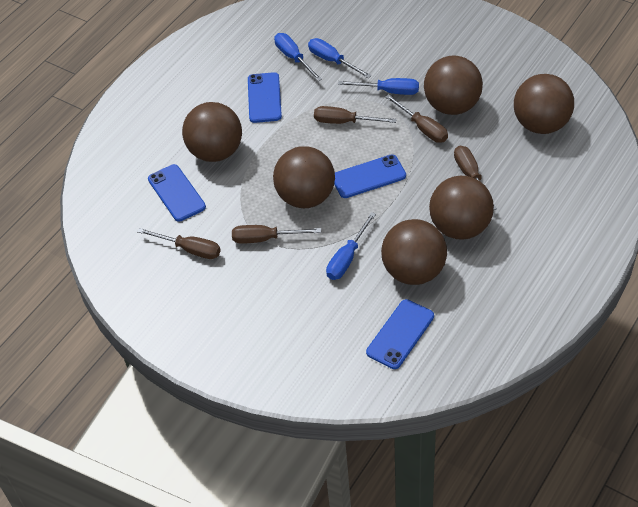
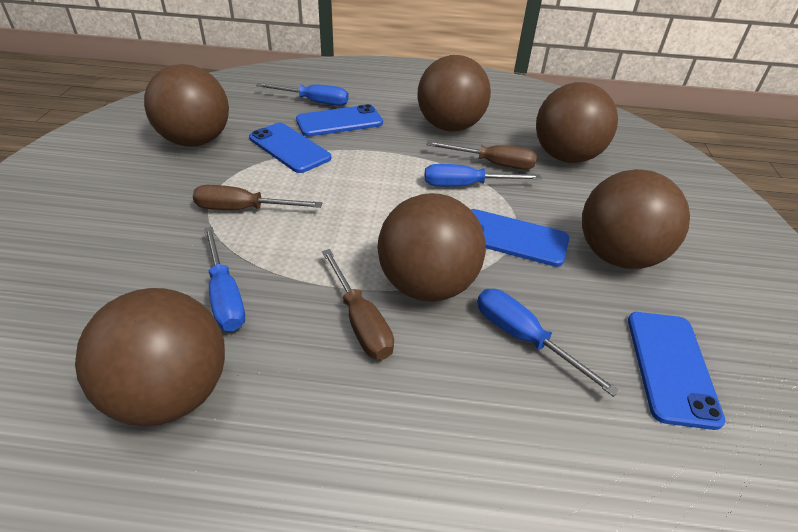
brown screwdriver: [137,228,221,259] [232,225,321,244] [314,106,397,124] [385,95,448,143] [454,146,497,210] = 5 -> [193,185,322,210] [322,249,394,360] [426,141,537,170] = 3

